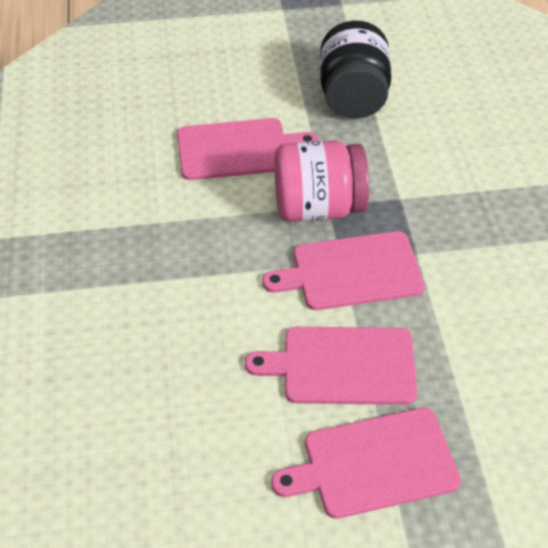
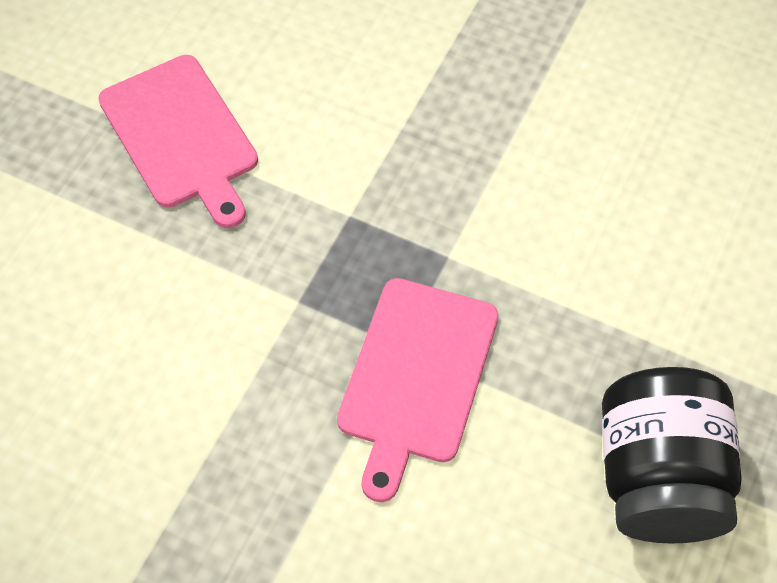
pink cutting board: [177,118,319,180] [245,327,417,405] [262,231,425,310] [271,408,461,519] = 4 -> [98,55,258,228] [337,278,498,502] = 2
pink jar: [274,140,369,222] = 1 -> none = 0

